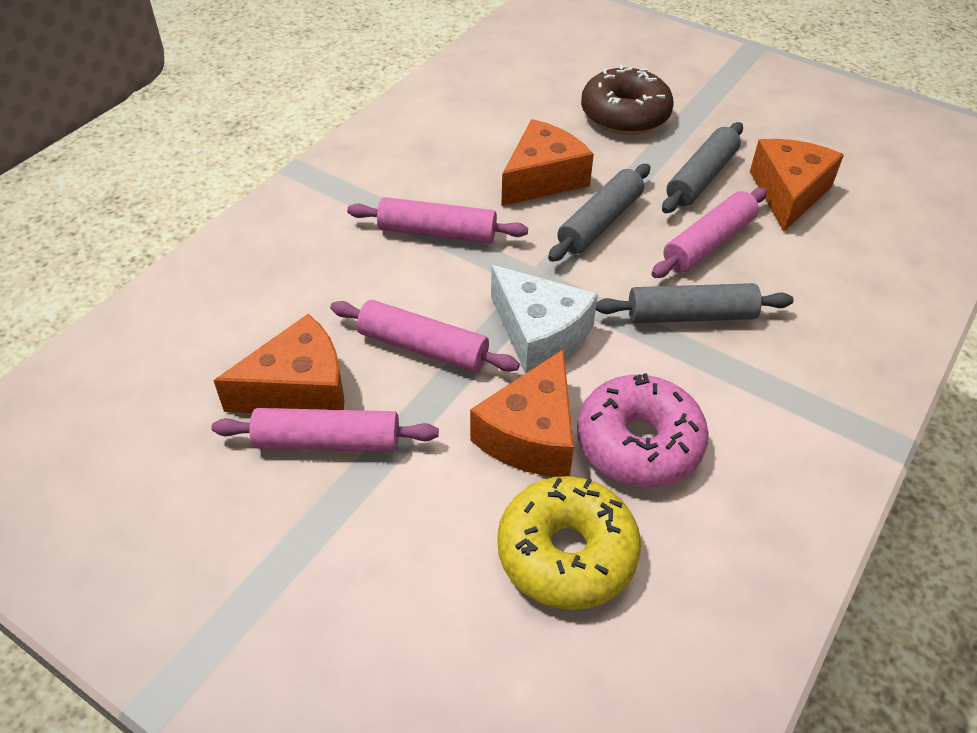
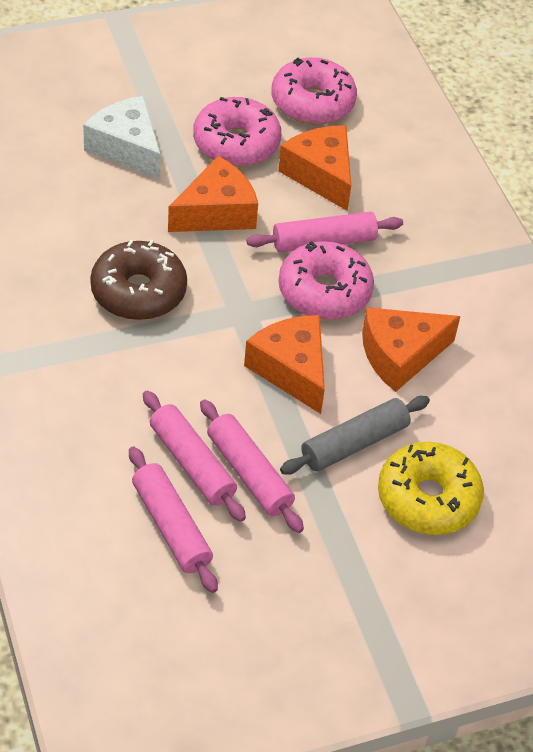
grey rolling pin: [548,164,650,262] [596,283,793,323] [662,122,743,213] = 3 -> [280,396,430,475] = 1
pink donut: [577,373,709,487] = 1 -> [193,97,281,167] [271,57,357,125] [279,241,374,320] = 3

